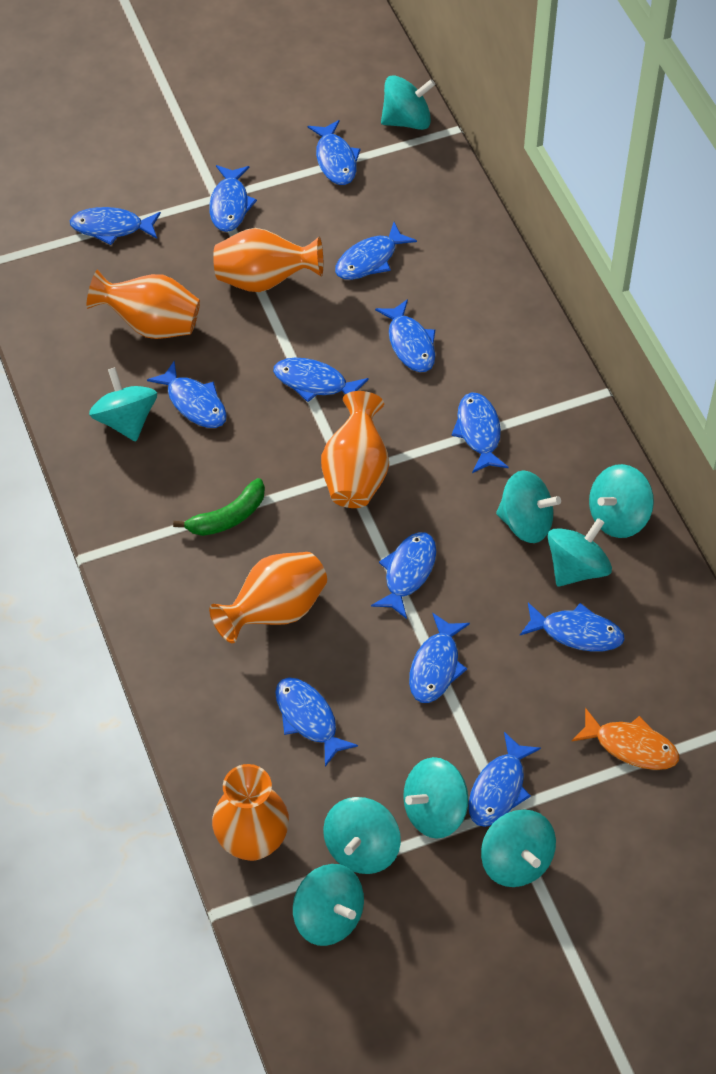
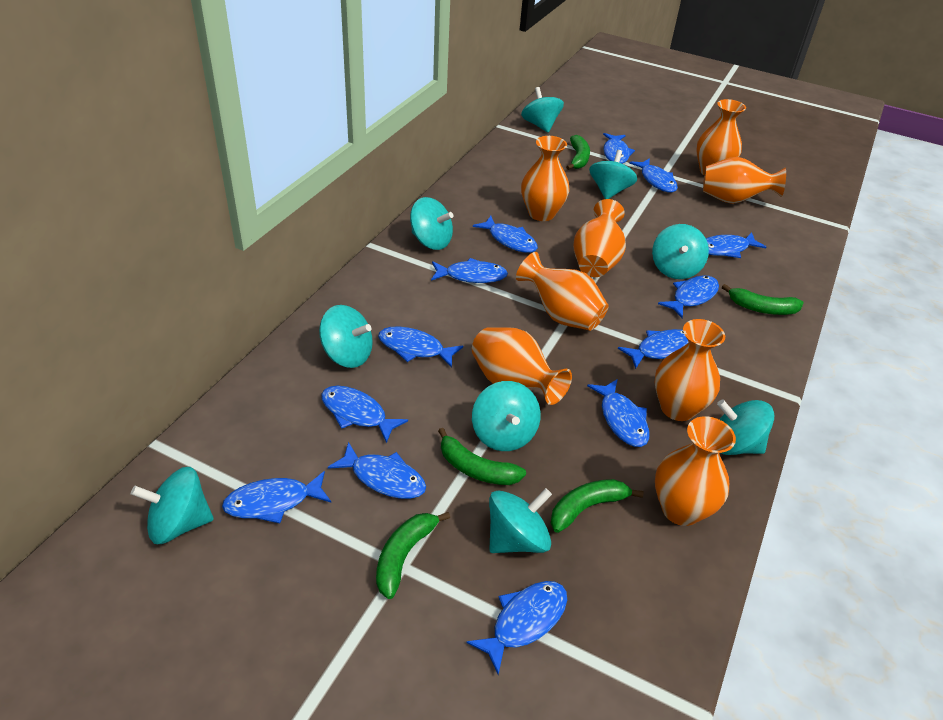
green banana: [173,478,265,536] = 1 -> [376,512,450,599] [438,428,526,485] [551,479,644,533] [566,135,590,170] [722,284,804,315] = 5
orange fish: [572,708,679,770] = 1 -> none = 0
orange vase: [86,270,200,339] [209,552,327,643] [212,764,289,861] [213,228,323,292] [321,391,389,508] = 5 -> [472,327,572,405] [516,252,609,331] [521,136,570,221] [573,199,626,277] [654,319,725,421] [655,416,736,526] [696,99,746,175] [703,157,786,204] = 8

